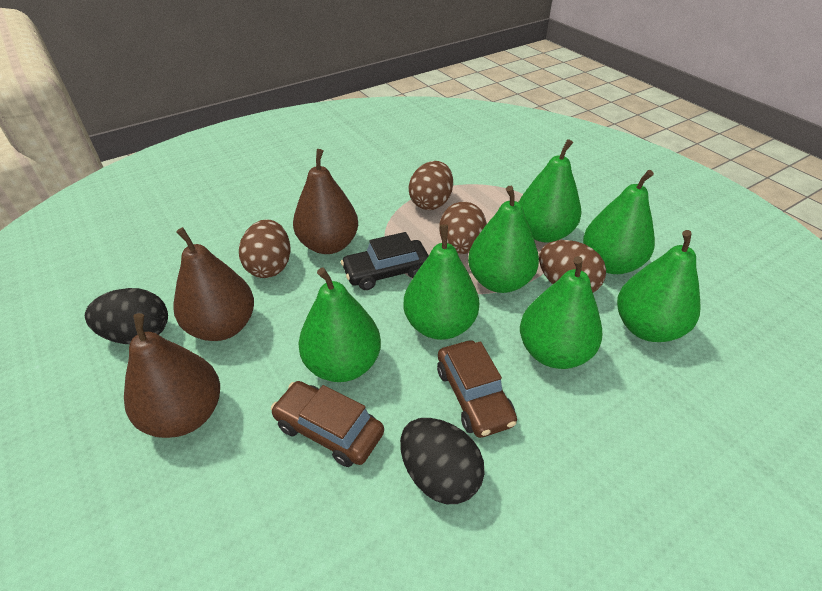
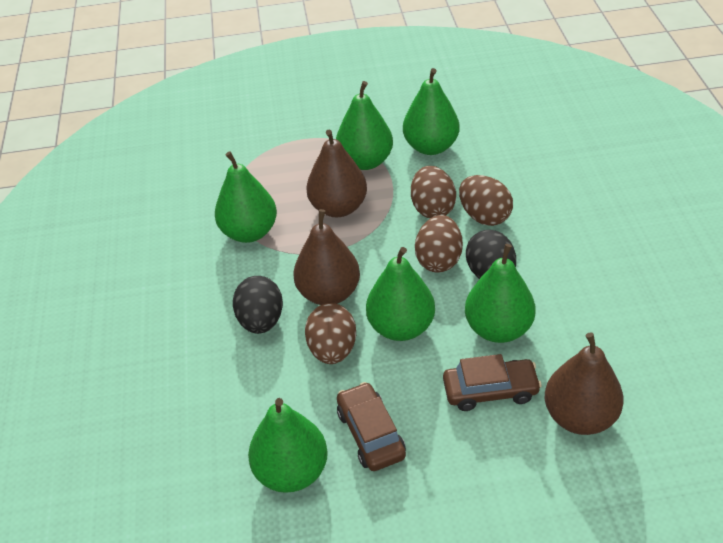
black car: [341,232,429,290] = 1 -> none = 0
green pear: [298,268,381,382] [403,224,479,340] [468,186,539,293] [519,139,581,242] [520,256,603,369] [583,170,655,274] [617,230,701,342] = 7 -> [215,151,277,243] [248,398,328,493] [336,81,393,170] [366,247,435,341] [403,68,459,155] [465,244,536,343] = 6

